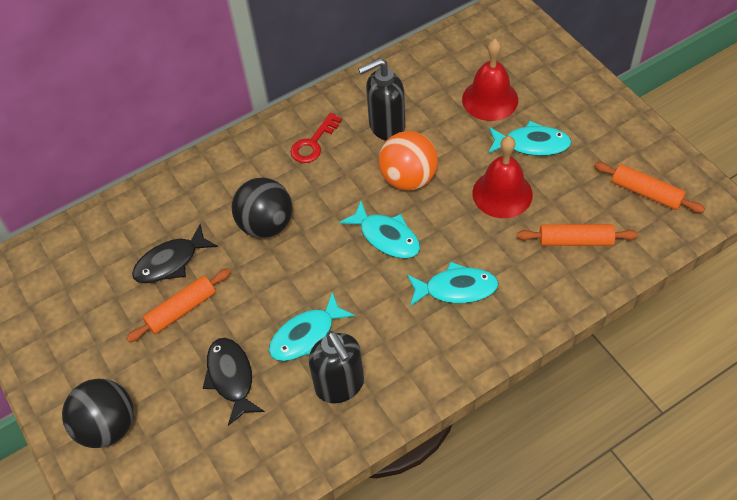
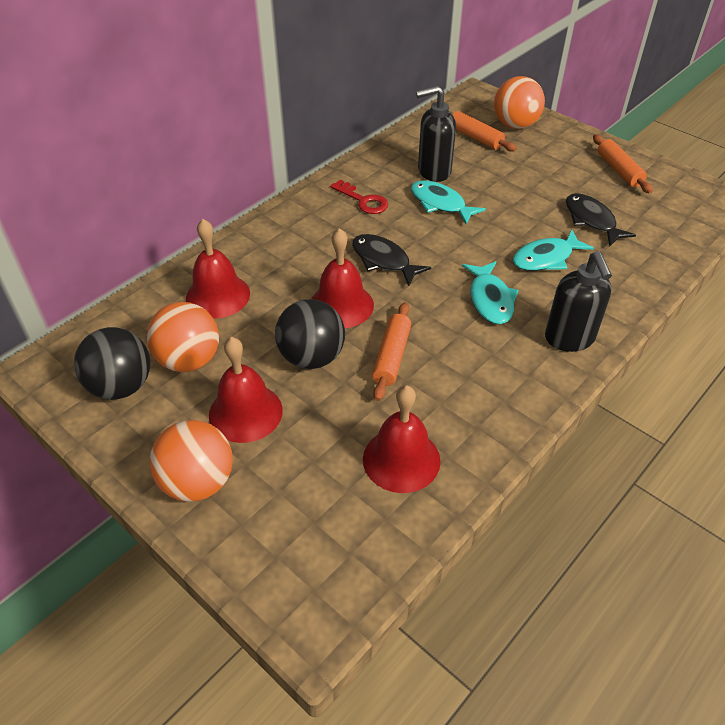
orange ball: [379,131,438,191] = 1 -> [147,302,219,372] [150,420,233,502] [494,76,545,129] = 3
red bell: [462,39,518,121] [472,136,533,218] = 2 -> [186,219,250,318] [209,337,283,443] [311,228,374,328] [363,385,440,493] = 4
turquoise fish: [269,292,355,361] [339,201,420,258] [407,262,498,306] [488,121,571,156] = 4 -> [411,180,486,225] [462,261,519,324] [513,230,594,271] = 3

